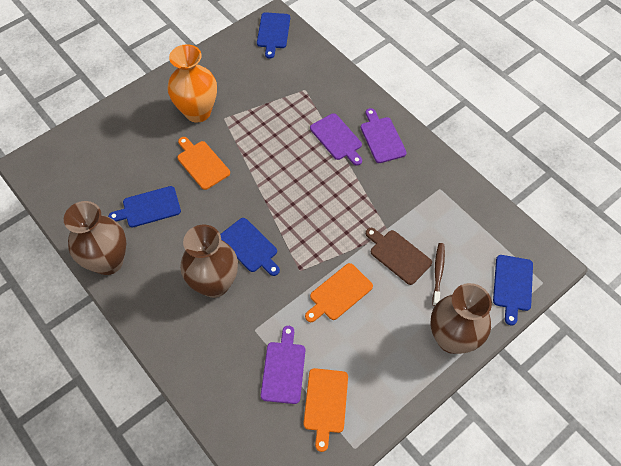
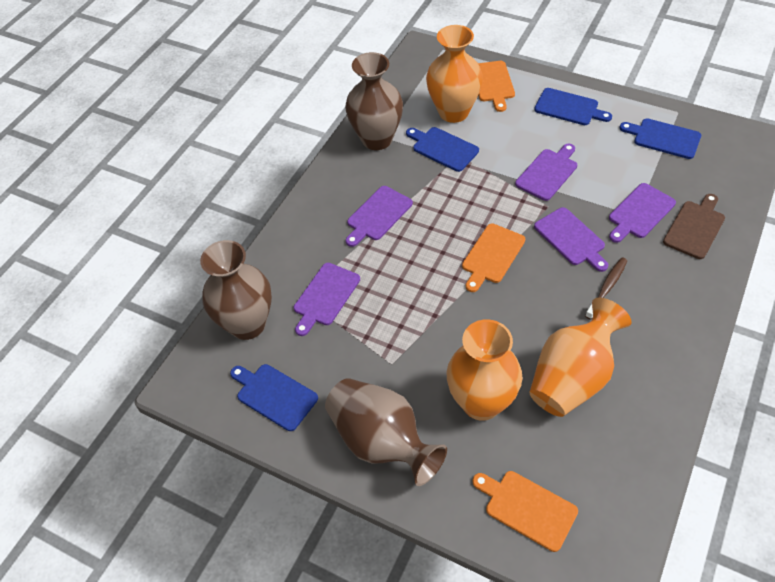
orange vase: [167,44,217,123] = 1 -> [426,25,483,123] [447,319,522,421] [530,297,632,417] = 3
purple cutting board: [261,326,305,404] [310,113,362,166] [361,108,407,163] = 3 -> [294,263,360,336] [346,186,413,247] [515,144,577,201] [534,207,608,272] [609,183,676,243] = 5

